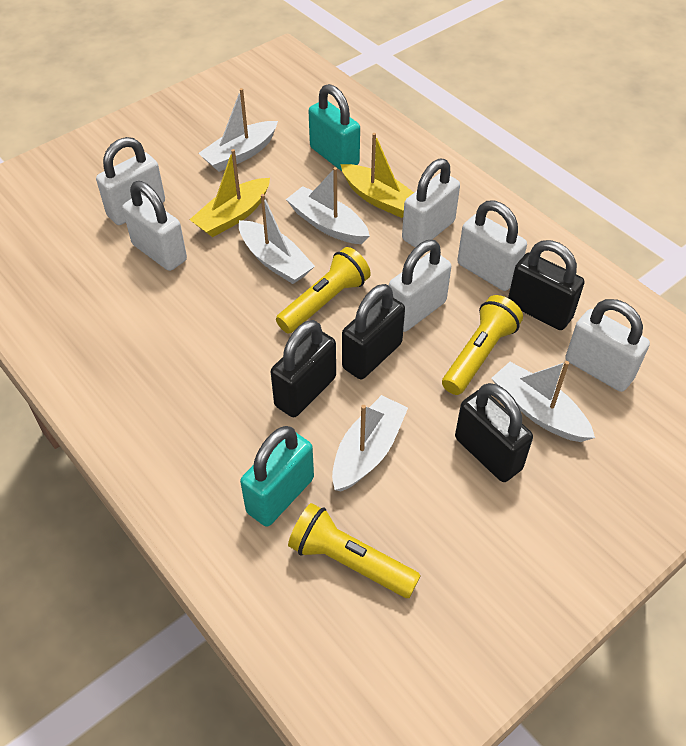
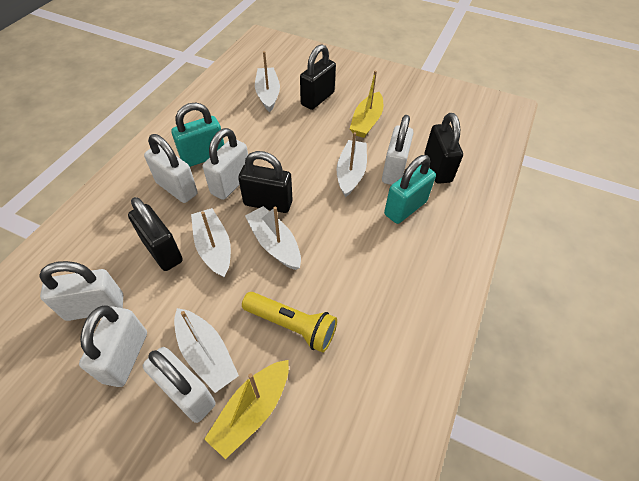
yellow flashlight: [276,247,371,333] [288,503,421,598] [442,295,523,395] = 3 -> [242,292,337,353] = 1

